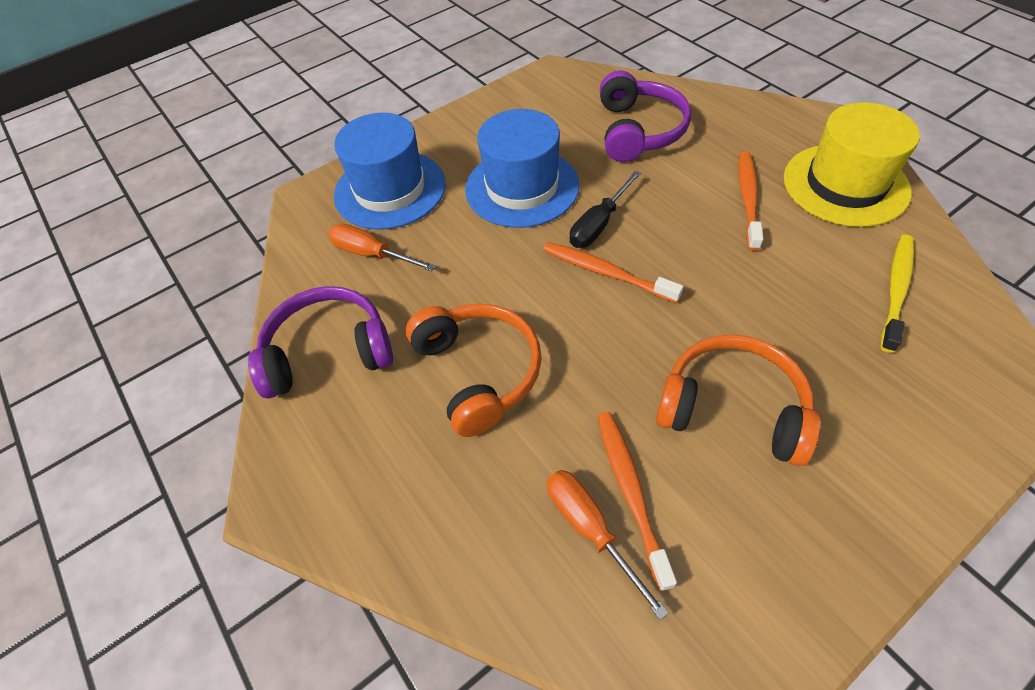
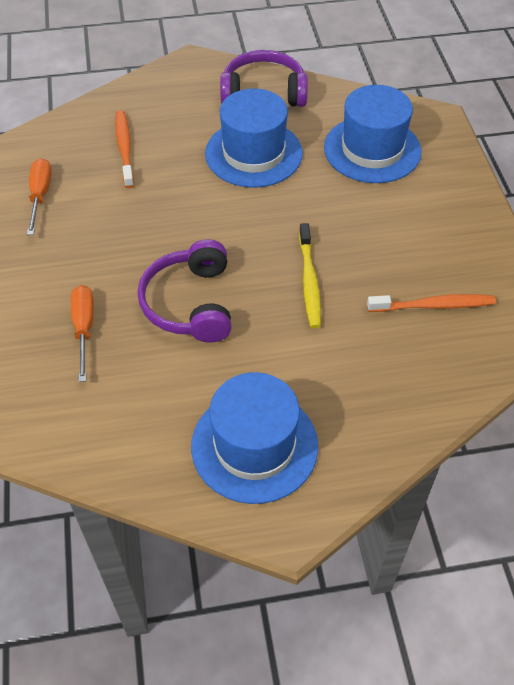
black screwdriver: [570,171,641,248] = 1 -> none = 0
blue hat: [334,113,446,230] [465,109,580,228] = 2 -> [191,372,318,504] [205,88,303,188] [324,85,422,183] = 3
orange headphones: [406,304,542,437] [656,335,821,466] = 2 -> none = 0
orange toothbrush: [543,242,683,303] [597,412,677,591] [739,151,763,251] = 3 -> [115,110,134,188] [367,294,496,312] = 2
yellow hat: [783,102,920,227] = 1 -> none = 0

